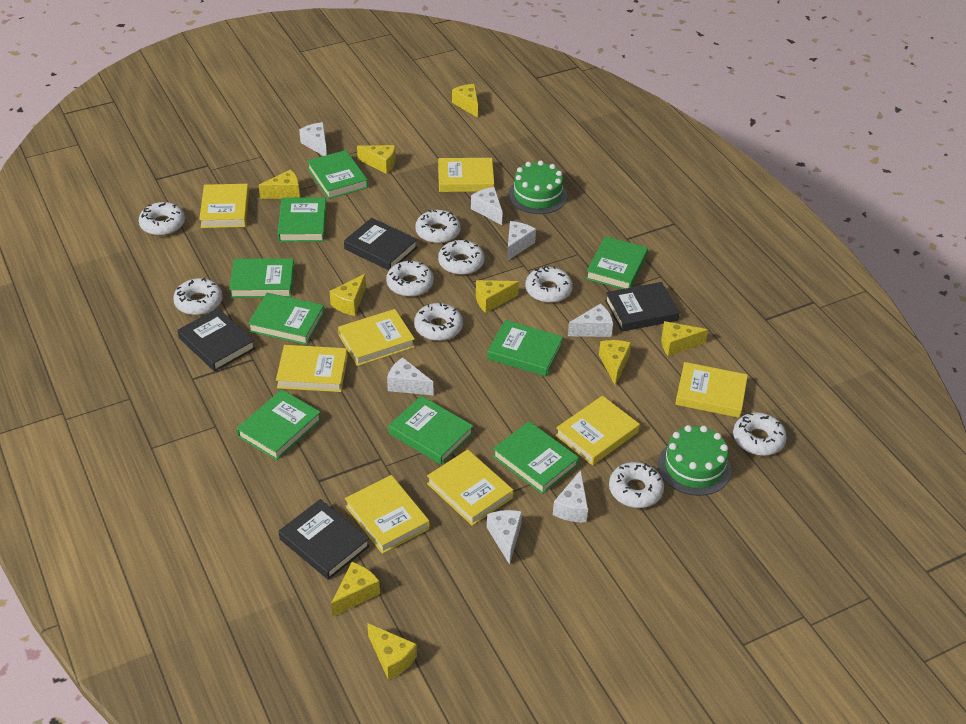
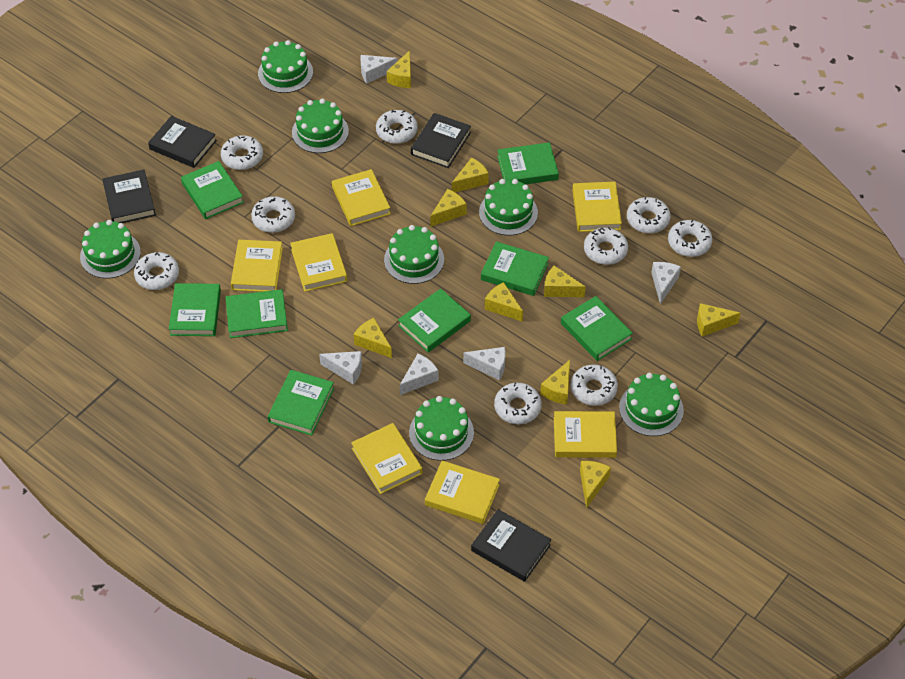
green book: [229,258,294,298] [237,389,321,460] [248,293,325,345] [278,197,326,242] [307,150,368,199] [389,396,473,465] [487,320,563,376] [493,421,579,494] [586,236,648,289] = 9 -> [169,283,221,336] [181,161,244,219] [225,289,288,338] [268,370,334,436] [398,288,471,353] [481,242,549,296] [497,142,559,184] [561,296,633,361] = 8
green cake: [508,160,567,214] [658,425,731,496] = 2 -> [80,220,141,279] [258,40,313,93] [292,99,349,153] [384,225,444,284] [409,396,474,461] [479,179,538,236] [619,373,684,436] = 7
white cheese: [299,122,327,156] [387,357,433,395] [471,187,503,225] [487,510,522,565] [507,221,536,261] [553,470,588,522] [568,304,613,337] = 7 -> [319,351,362,385] [360,55,397,84] [400,354,439,395] [463,347,506,381] [651,262,681,304] = 5
yellow book: [199,184,249,228] [276,345,348,392] [338,309,415,366] [345,475,430,554] [427,449,513,526] [438,158,494,192] [555,396,640,465] [675,362,748,418] = 8 -> [231,240,283,292] [290,233,347,292] [332,169,391,226] [351,423,422,494] [425,461,500,524] [554,411,617,458] [572,182,622,232] = 7

